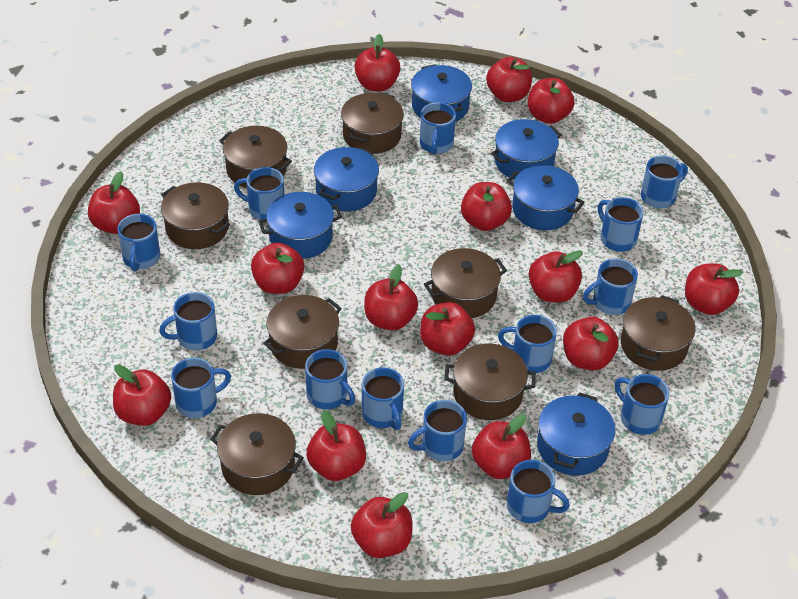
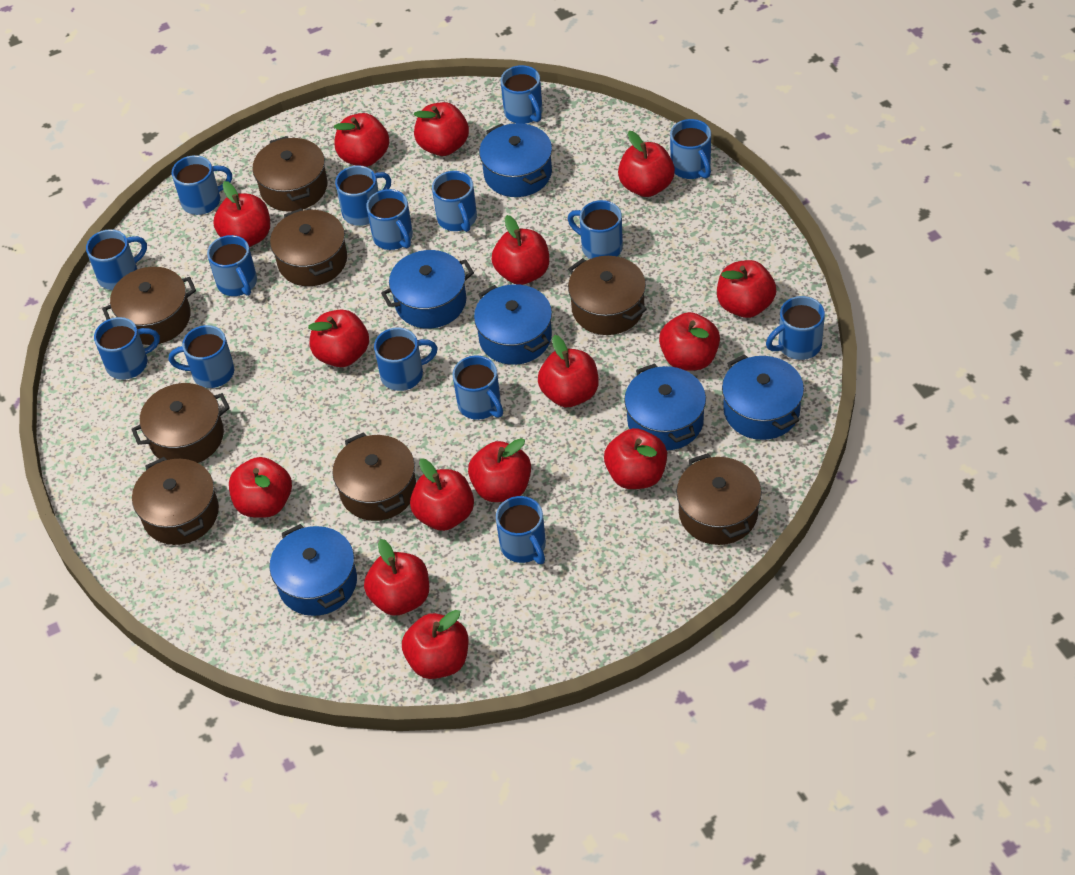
blue mug: [117,214,160,272] [159,292,217,350] [171,358,231,418] [234,167,284,220] [305,349,355,409] [362,367,404,430] [408,400,467,461] [420,102,456,155] [498,315,557,373] [507,460,570,523] [583,258,638,315] [598,197,644,252] [615,374,670,435] [641,155,688,208] = 14 -> [86,229,147,290] [94,317,160,380] [169,325,234,388] [172,155,232,215] [207,235,257,296] [335,165,391,226] [366,189,413,250] [374,327,438,391] [432,171,477,232] [453,355,503,420] [496,496,546,564] [501,65,542,124] [568,200,623,259] [670,119,711,179] [766,296,825,360] = 15

